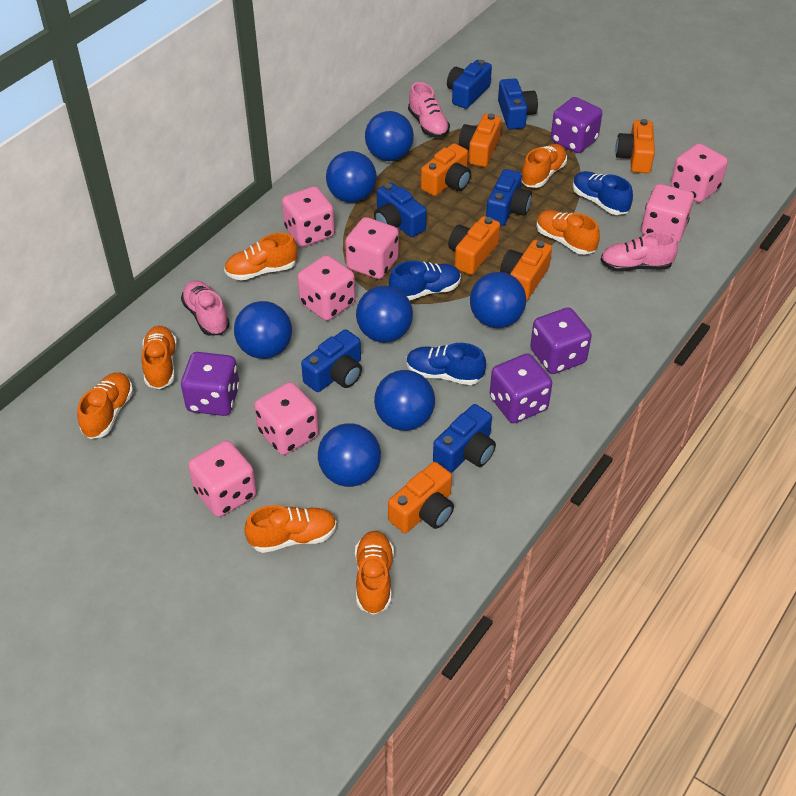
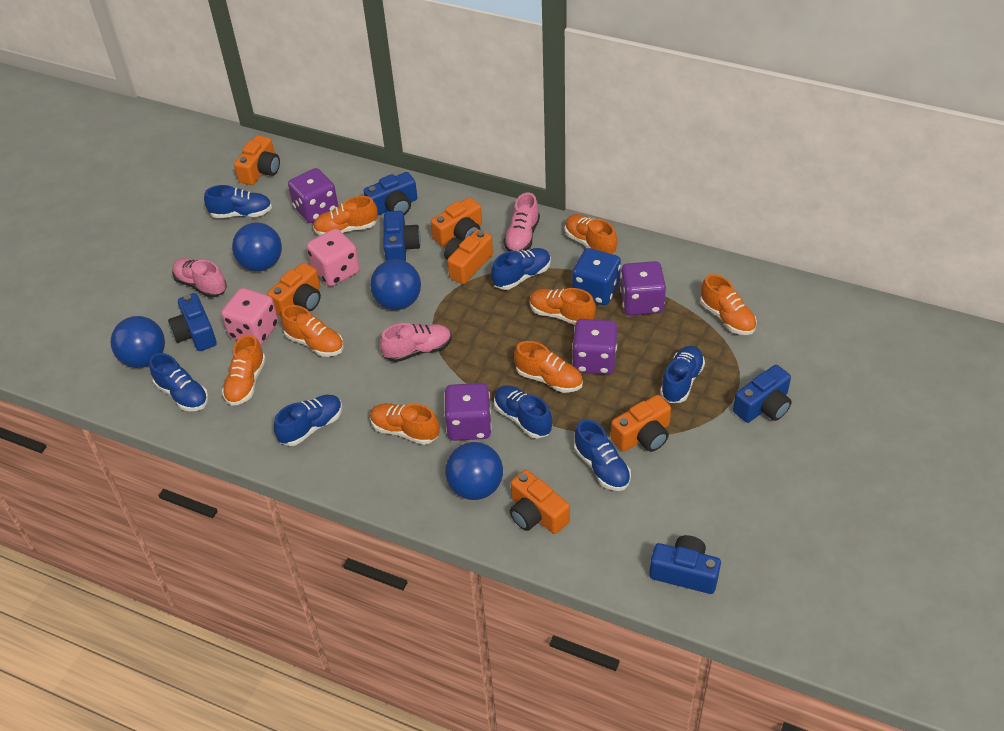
blue ball: [234,301,292,359] [318,423,381,487] [326,151,377,203] [356,286,413,343] [365,111,414,161] [374,370,435,431] [470,272,526,328] = 7 -> [111,316,165,368] [232,222,282,271] [370,259,421,310] [445,442,503,500] = 4
blue camera: [301,329,362,392] [374,182,427,237] [433,404,496,473] [447,60,492,109] [486,169,532,226] [498,78,538,130] = 6 -> [168,293,217,351] [364,172,417,215] [384,211,421,262] [649,535,721,594] [733,365,792,423] = 5
blue dice: none = 0 -> [572,248,621,305] = 1
blue shoe: [389,260,461,300] [406,343,486,385] [573,171,633,215] = 3 -> [149,353,208,411] [204,185,272,218] [274,395,342,446] [491,248,551,290] [494,385,552,438] [574,419,631,491] [660,346,705,403] = 7
orange shoe: [77,373,133,439] [141,326,177,389] [224,233,297,280] [244,505,337,553] [355,531,394,615] [522,144,567,188] [536,210,600,255] = 7 -> [222,334,266,406] [281,305,344,357] [313,196,378,236] [370,403,439,445] [514,341,583,393] [529,288,596,325] [565,214,617,255] [700,274,757,335] = 8
pink dice: [188,441,257,517] [254,382,319,455] [282,186,335,247] [297,255,355,321] [345,217,399,279] [641,184,694,242] [671,143,728,202] = 7 -> [221,288,278,345] [307,229,360,287] = 2

